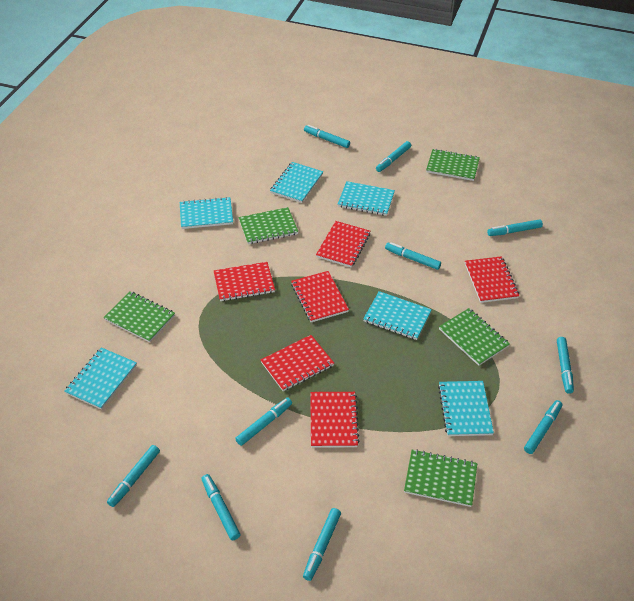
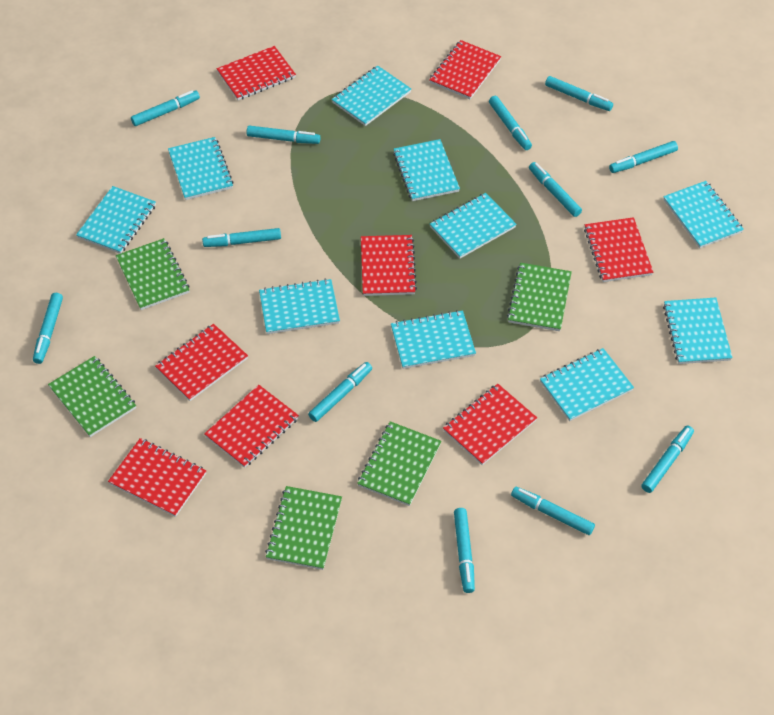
red notebook: [214,262,275,301] [261,335,334,391] [291,271,349,322] [310,392,360,448] [316,221,370,268] [465,256,519,303] = 6 -> [108,438,206,517] [155,324,248,401] [204,385,299,468] [217,46,296,100] [361,235,417,296] [429,40,501,99] [443,384,537,465] [584,217,654,282] = 8
turquoise marker: [107,445,160,507] [202,474,240,541] [235,397,292,446] [303,508,341,581] [304,125,350,148] [376,141,411,172] [385,242,441,270] [487,219,543,236] [524,400,562,454] [557,337,574,394] = 10 -> [33,293,63,364] [131,90,200,126] [202,228,281,247] [246,126,321,144] [308,362,372,422] [454,508,475,593] [489,96,532,150] [511,487,595,535] [529,162,582,217] [545,76,613,111] [609,141,678,173] [641,425,694,493] = 12
turquoise notebook: [64,347,137,410] [180,197,233,229] [270,162,323,203] [338,181,395,216] [363,291,432,340] [438,381,494,436] = 6 -> [76,186,156,254] [168,137,233,200] [259,279,340,334] [332,65,411,126] [391,310,476,369] [393,139,460,201] [430,193,517,258] [540,348,634,421] [663,181,744,248] [663,297,732,364] = 10

